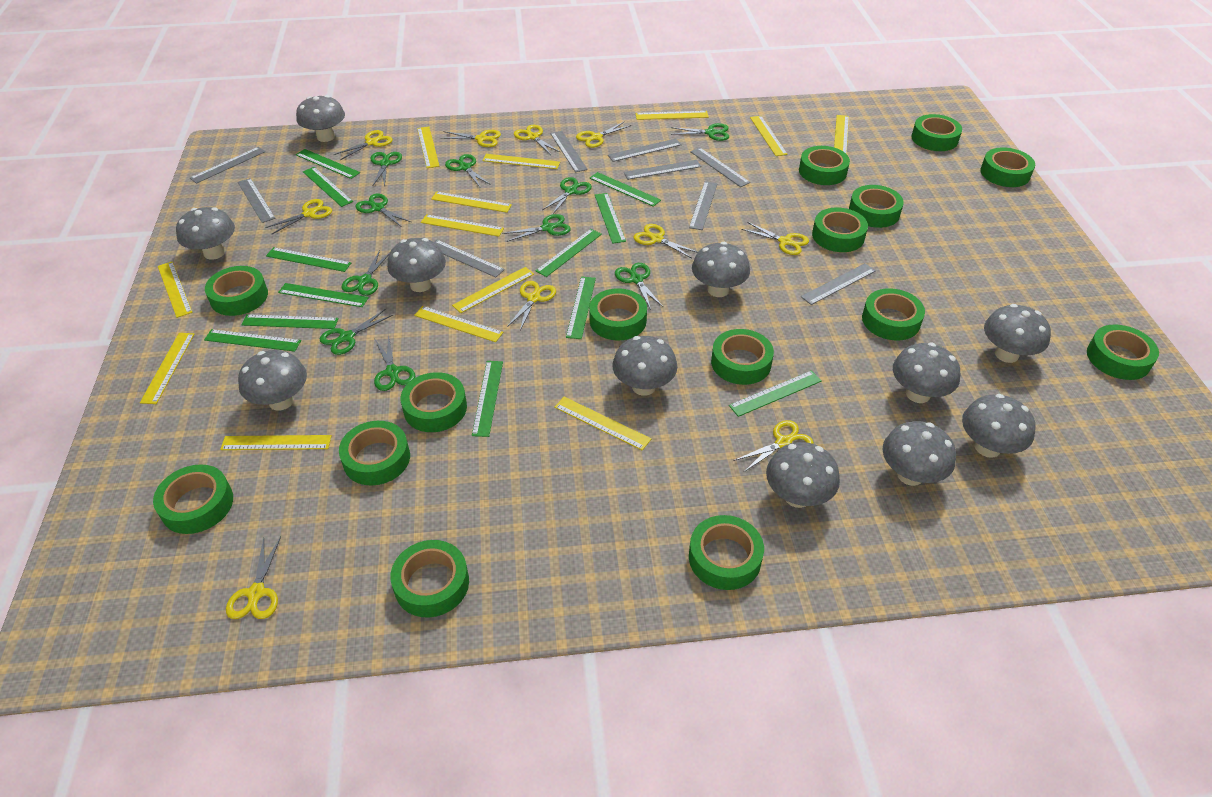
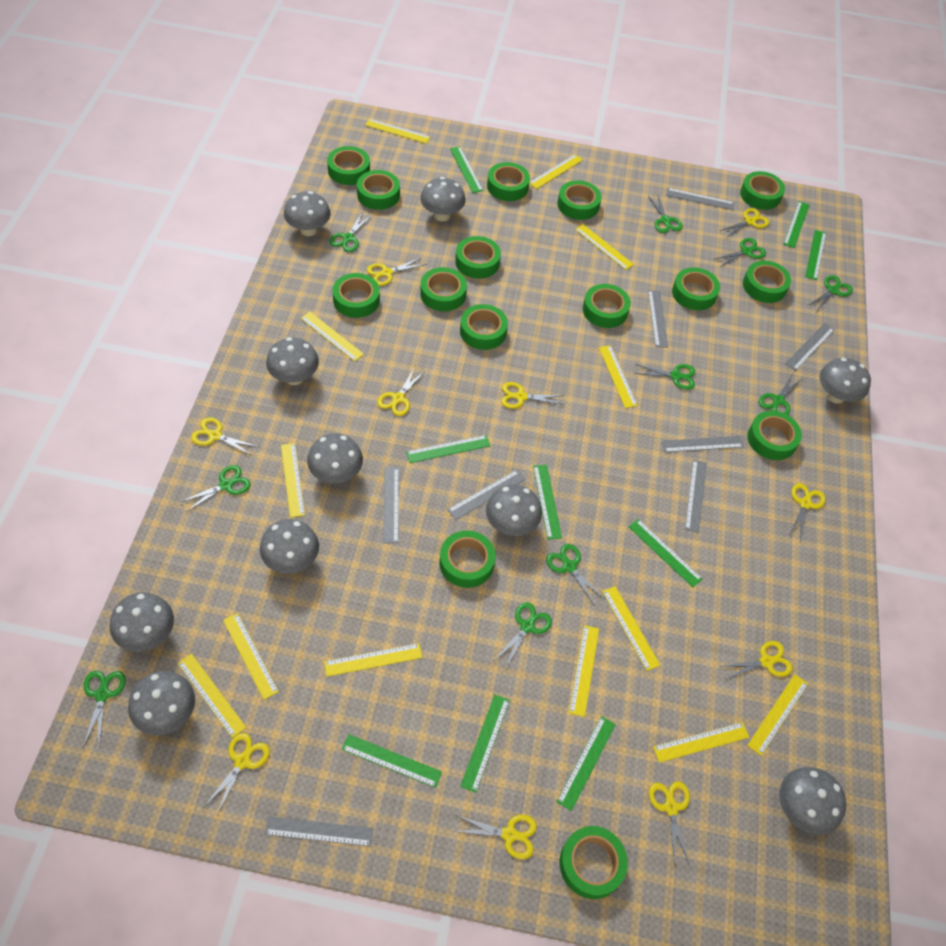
green ruler: [204,329,301,352] [241,314,338,329] [266,247,351,272] [278,283,369,307] [296,149,360,179] [303,167,353,207] [472,361,503,437] [536,229,602,277] [566,276,596,339] [590,172,661,207] [595,193,626,244] [729,370,822,417] = 12 -> [342,734,442,788] [406,435,490,463] [450,147,483,193] [460,695,510,793] [533,465,562,540] [557,716,616,811] [629,519,703,587] [784,201,809,248] [805,230,826,280] = 9
grey mushroom: [176,207,235,260] [238,350,307,411] [296,95,345,142] [387,238,446,292] [612,336,677,396] [692,242,750,297] [766,442,840,508] [883,421,956,486] [893,343,960,403] [962,394,1036,458] [984,304,1051,363] = 11 -> [110,592,174,652] [128,671,195,735] [260,519,319,574] [266,337,319,385] [284,191,331,236] [307,434,363,483] [420,177,466,221] [486,484,542,536] [779,767,846,835] [820,358,871,404] = 10
grey ruler: [190,147,265,184] [238,178,276,223] [434,240,505,278] [550,131,588,172] [608,138,681,162] [624,160,701,180] [689,181,718,230] [690,147,750,187] [801,263,876,305] = 9 -> [265,816,373,847] [384,468,399,543] [447,470,525,520] [648,290,668,348] [662,436,744,452] [666,188,734,210] [685,460,707,533] [785,323,835,371] = 8

